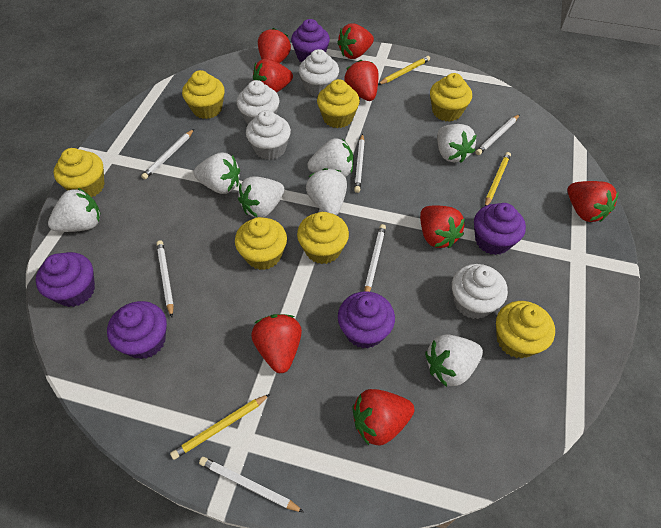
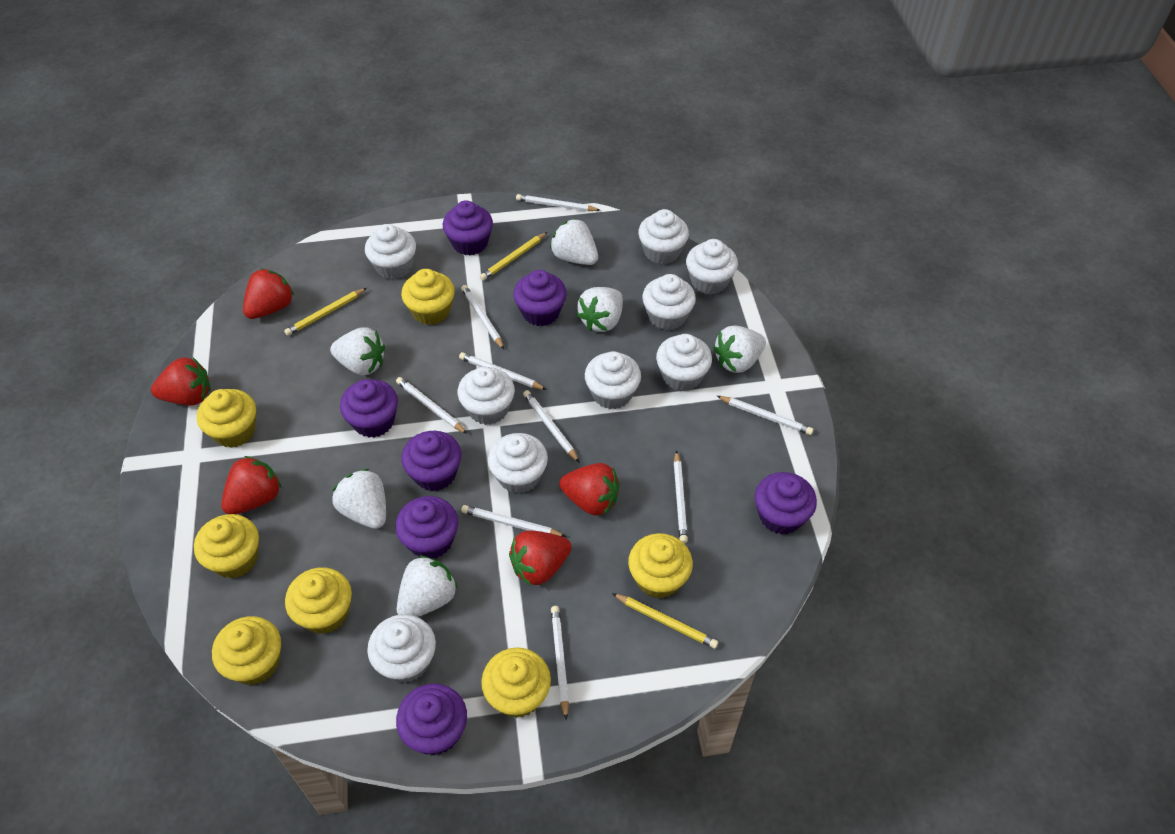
purple cupcake: [36,252,95,307] [107,301,167,359] [291,19,330,63] [338,291,395,348] [474,203,526,255] = 5 -> [340,379,398,438] [395,496,458,559] [396,683,467,755] [401,431,461,491] [443,200,493,256] [513,270,567,326] [755,472,817,535] = 7
red strawberry: [251,314,302,373] [253,59,293,93] [258,28,291,63] [337,23,374,59] [344,60,378,101] [352,389,415,446] [420,205,465,248] [568,181,619,222] = 8 -> [151,357,211,406] [221,456,281,514] [243,268,294,319] [509,530,572,586] [559,463,620,516] = 5
white cupcake: [237,80,280,124] [246,110,291,160] [299,49,339,97] [452,264,508,319] = 4 -> [365,224,416,280] [367,614,436,683] [457,367,515,425] [488,433,548,494] [585,351,641,409] [638,209,689,264] [642,274,696,330] [656,334,712,391] [686,239,738,295] = 9
white pencil: [141,129,194,179] [156,240,174,317] [199,457,304,512] [354,134,365,193] [365,224,386,292] [476,114,520,155] = 6 -> [396,377,467,434] [459,352,547,390] [461,285,504,349] [461,505,566,537] [516,194,600,211] [523,390,580,463] [551,606,569,720] [674,450,688,544] [717,396,814,435] = 9
white strawberry: [48,188,100,232] [194,153,240,194] [238,176,285,218] [306,168,347,215] [308,138,354,177] [425,335,483,387] [437,124,477,163] = 7 -> [330,328,385,375] [332,469,386,529] [397,555,458,617] [550,218,598,265] [576,287,623,332] [713,326,766,373] = 6

